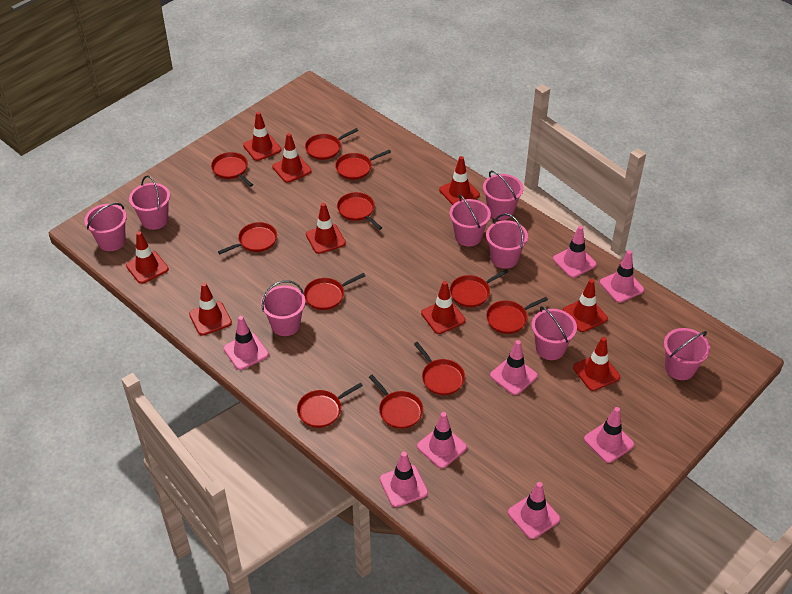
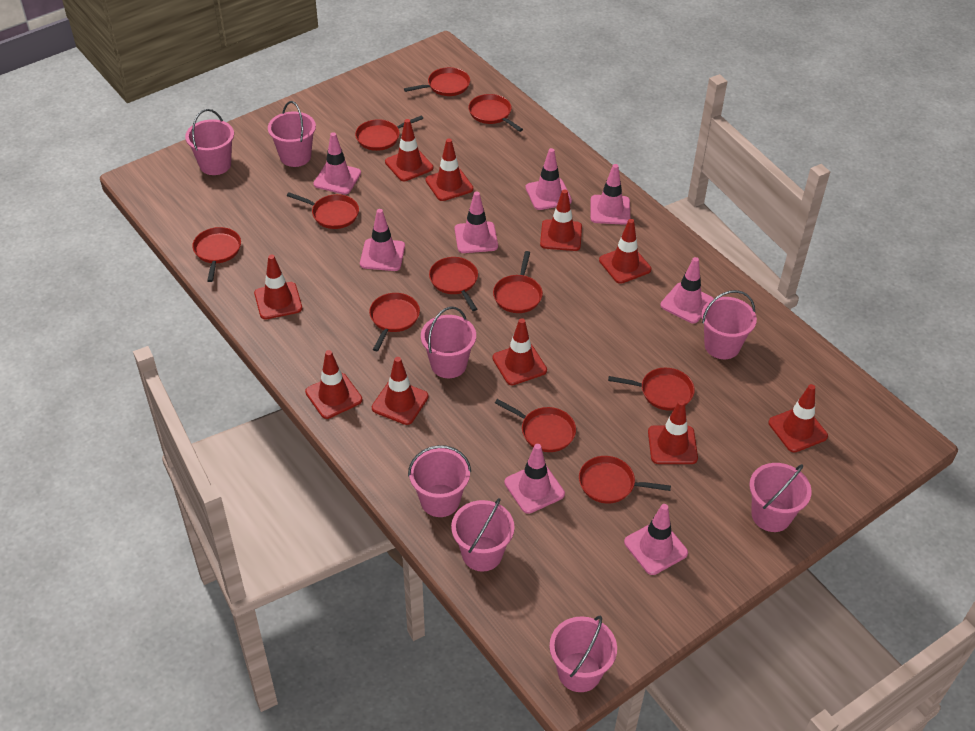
red traffic cone: [126,231,169,284] [189,282,232,336] [243,112,281,161] [272,133,312,183] [306,203,346,254] [421,281,466,334] [439,156,480,205] [563,279,608,332] [573,337,620,391] = 9 -> [254,255,302,319] [305,350,362,419] [372,357,429,425] [385,119,433,181] [425,138,473,201] [492,318,547,385] [540,189,582,251] [599,219,651,284] [648,400,698,464] [768,384,828,453] = 10

